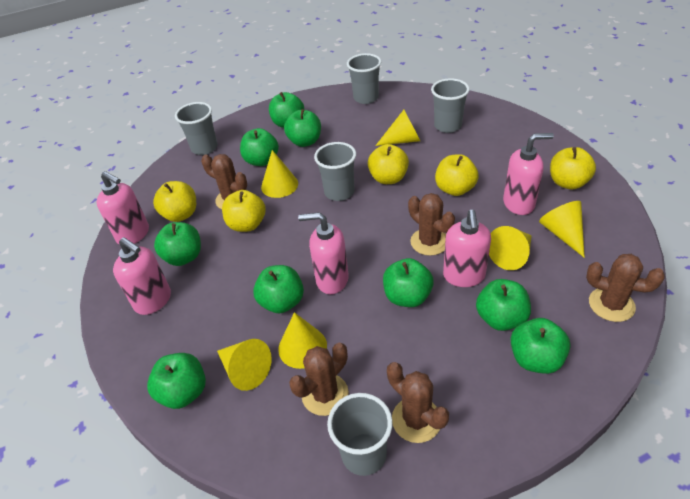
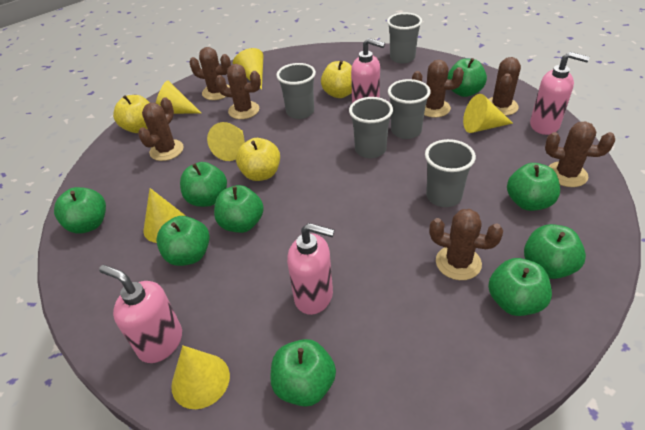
brown cactus: [201,154,247,209] [289,343,349,416] [387,362,449,443] [408,193,455,256] [586,254,665,322] = 5 -> [138,97,184,161] [189,47,231,100] [215,64,261,119] [412,60,464,117] [429,209,503,280] [489,57,521,116] [545,122,615,187] = 7
pink soap dispenser: [97,171,149,245] [113,237,171,315] [298,212,349,294] [443,209,491,287] [503,133,554,215] = 5 -> [99,265,182,363] [287,223,334,315] [351,38,385,103] [530,52,590,135] = 4
yellow apple: [153,181,196,222] [222,190,266,232] [368,144,409,184] [435,154,479,196] [550,147,596,189] = 5 -> [113,95,150,133] [236,138,280,181] [321,60,352,98] = 3

